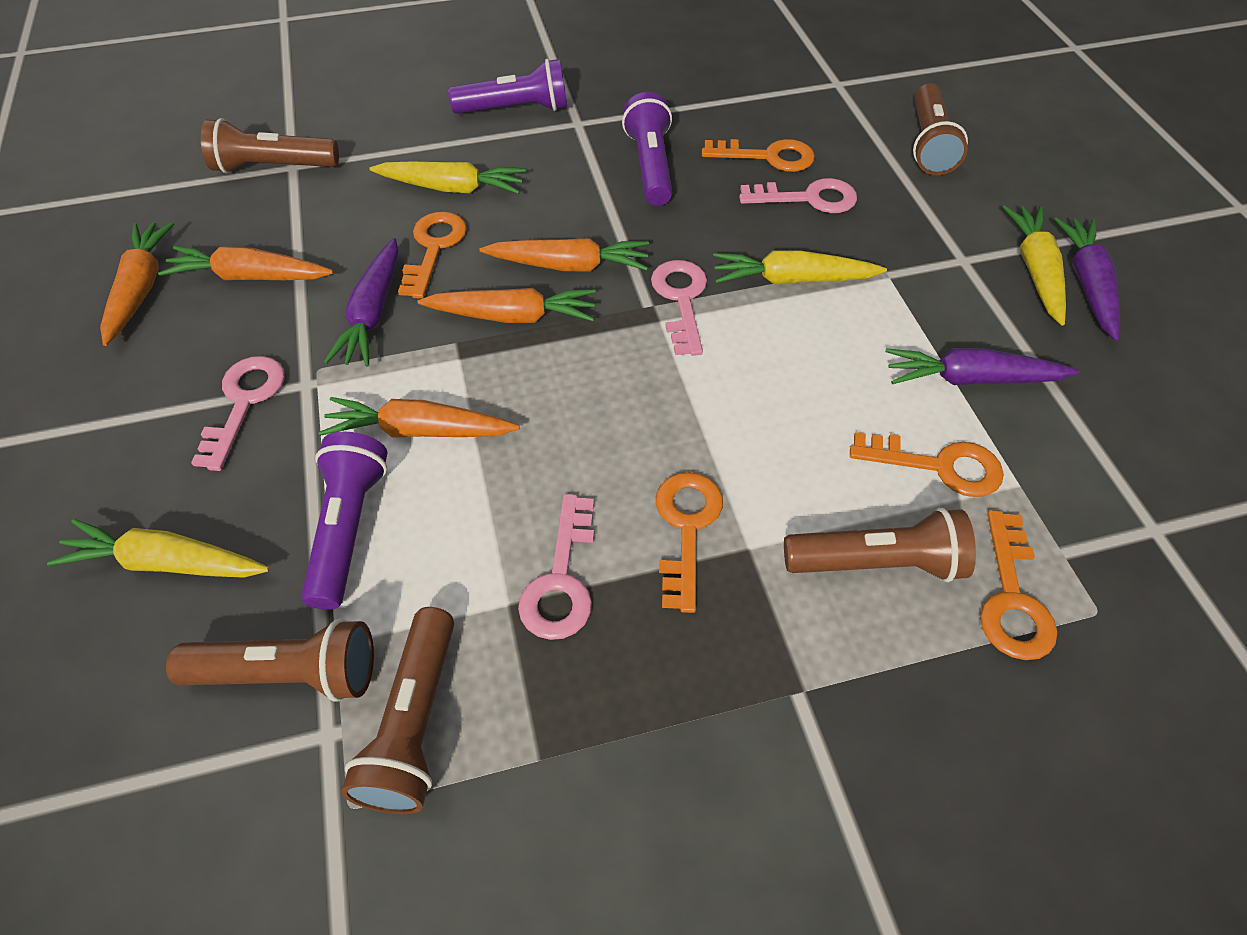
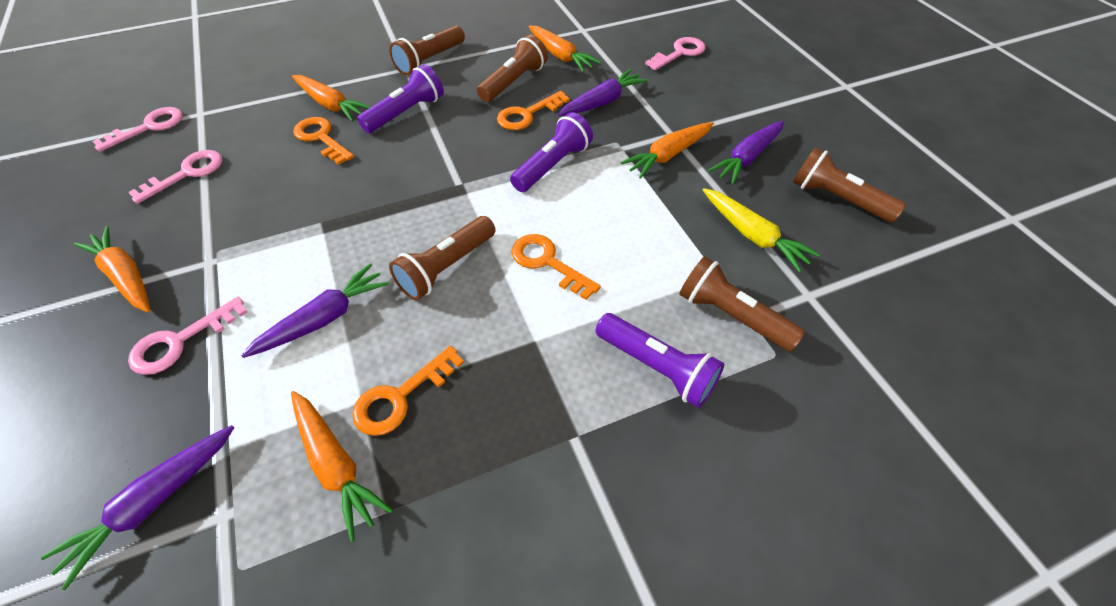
orange key: [398,212,467,299] [656,472,723,613] [702,139,815,172] [850,432,1004,497] [980,510,1057,660] = 5 -> [293,117,354,165] [352,346,464,436] [497,91,570,130] [511,234,601,300] = 4
purple carrot: [324,238,398,367] [885,348,1080,385] [1054,217,1120,341] = 3 -> [41,425,234,590] [241,263,389,358] [558,69,648,116] [708,121,784,185] = 4
yellow carrot: [47,519,270,578] [370,161,526,194] [713,250,887,284] [1002,205,1066,326] = 4 -> [703,188,820,273] = 1

